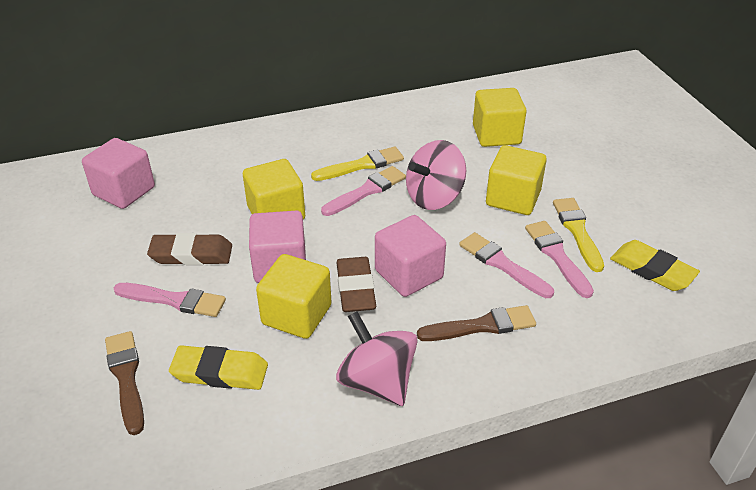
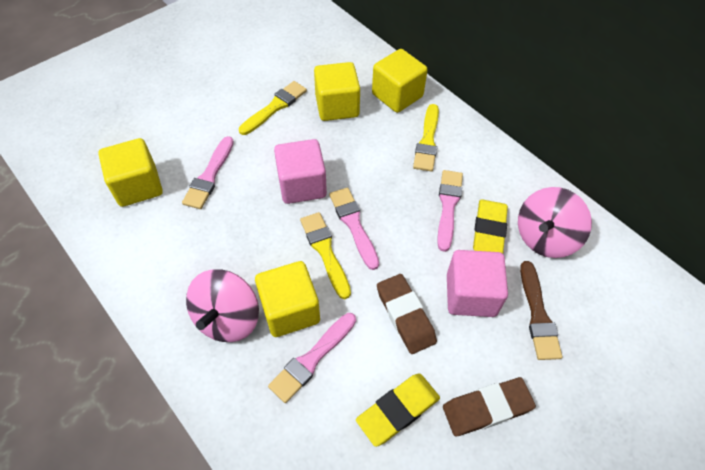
brown brush: [105,331,144,435] [417,305,536,341] = 2 -> [520,261,562,360] = 1
pink cube: [82,138,155,209] [249,211,306,283] [375,215,446,297] = 3 -> [274,139,327,204] [447,250,508,317] = 2
yellow brush: [311,146,404,181] [553,198,604,272] = 2 -> [239,81,307,135] [300,212,351,299] [413,104,439,172] = 3

